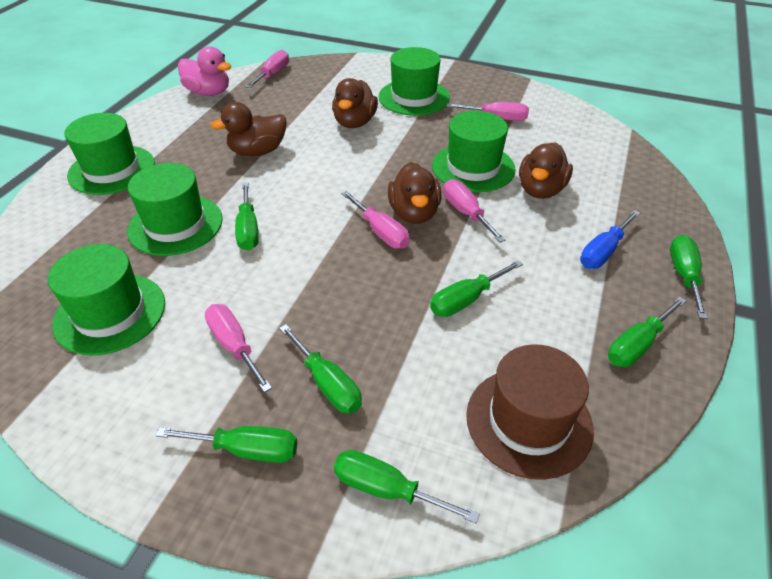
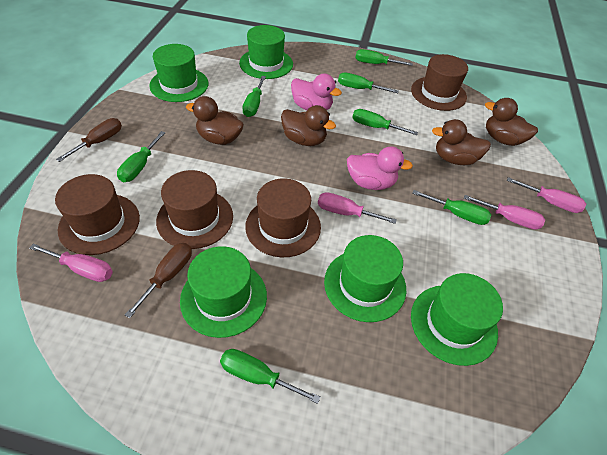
blue screwdriver: [580,210,640,269] = 1 -> none = 0
brown hat: [466,344,594,480] = 1 -> [55,174,140,255] [156,170,233,249] [245,178,321,257] [411,54,468,111] = 4
brown screwdriver: none = 0 -> [56,118,122,162] [125,243,192,318] = 2
pink duck: [178,46,232,96] = 1 -> [291,74,342,111] [347,146,413,190] = 2
pink screwdriver: [205,304,272,393] [246,50,289,88] [341,191,410,249] [444,179,506,243] [446,102,529,121] = 5 -> [29,244,113,282] [318,192,397,224] [464,195,545,230] [507,177,586,213] = 4

